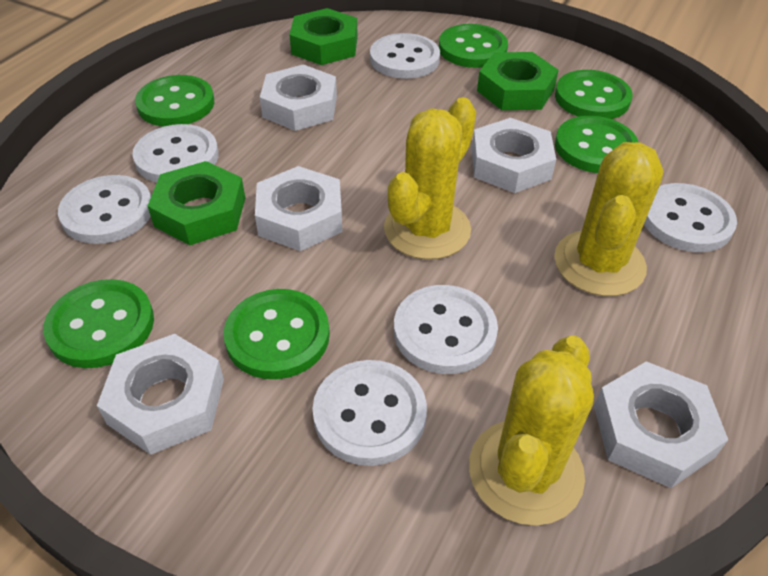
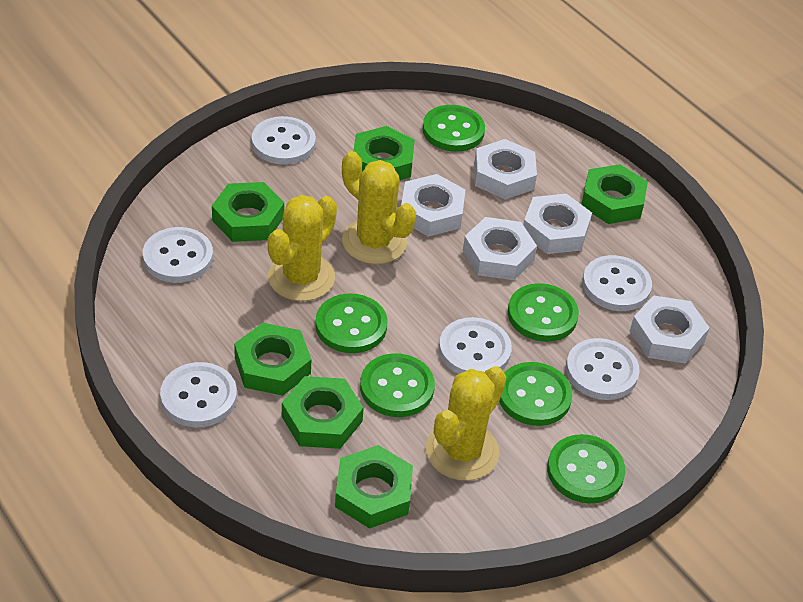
green nut: [148,161,245,245] [290,8,358,65] [477,52,559,110] = 3 -> [212,182,284,242] [234,323,311,396] [282,376,364,449] [335,445,413,529] [353,126,415,180] [581,164,648,224] = 6

